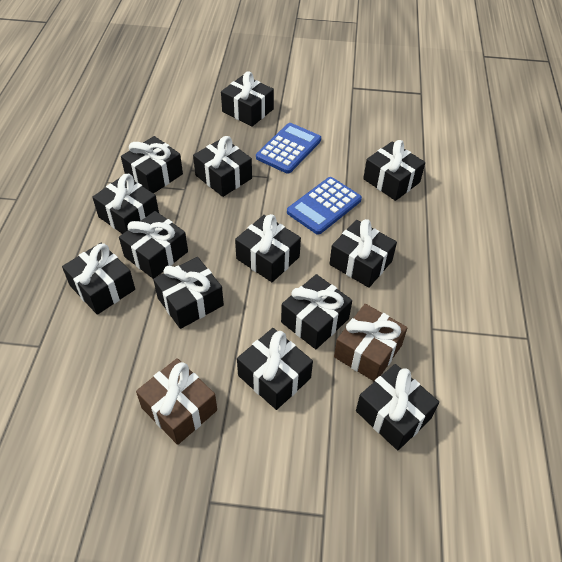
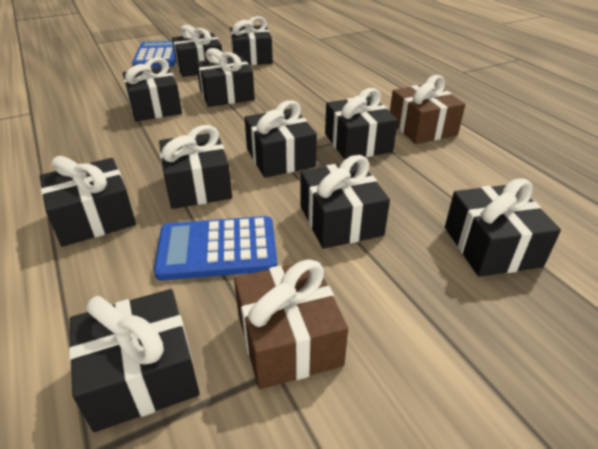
black gift: [62,243,135,315] [92,174,159,234] [119,211,188,279] [121,136,183,193] [153,257,224,329] [193,136,252,197] [221,71,274,127] [235,214,301,282] [237,328,313,410] [281,274,352,349] [330,219,397,288] [356,364,439,450] [363,140,425,201] = 13 -> [40,156,136,247] [69,289,200,432] [123,58,182,122] [159,125,232,209] [172,25,222,77] [196,48,255,107] [230,16,273,65] [244,100,317,178] [300,155,390,249] [325,88,398,160] [445,178,561,277] = 11

